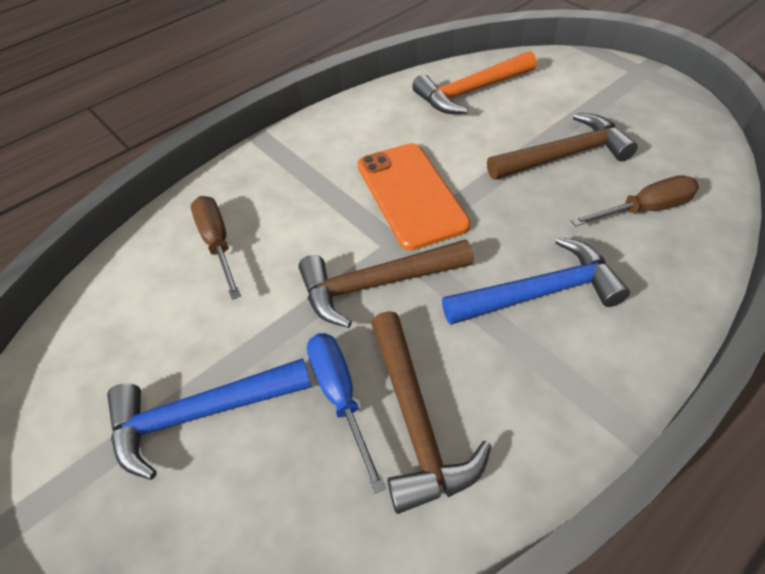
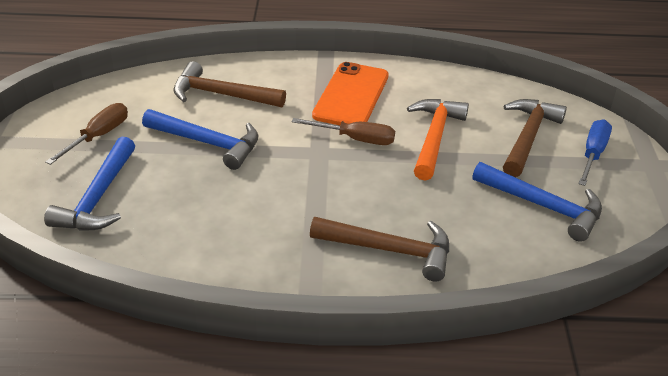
blue hammer: [107,358,312,480] [442,237,630,325] = 2 -> [44,137,135,231] [142,109,259,170] [472,162,602,242] = 3

